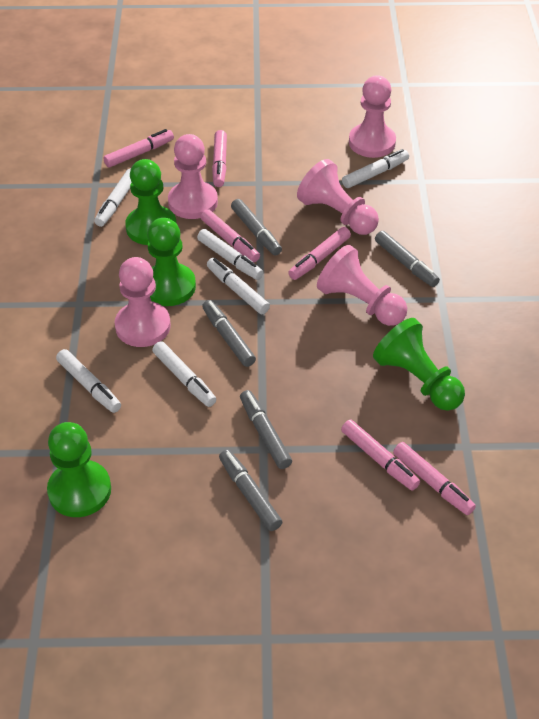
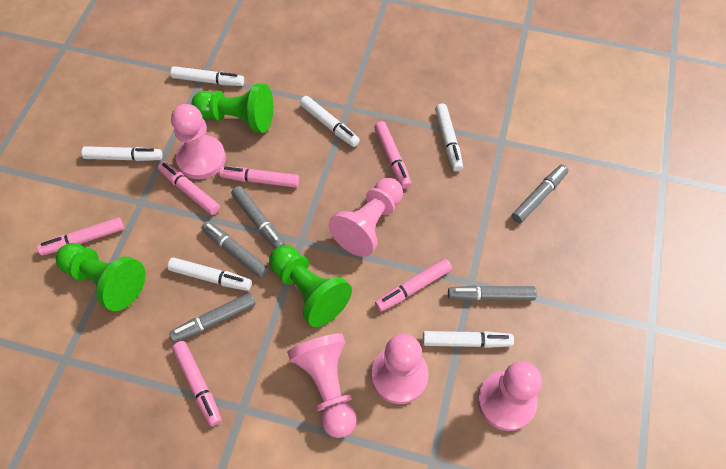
green pawn: [47,422,111,517] [125,159,177,245] [147,218,196,306] [373,318,465,411] = 4 -> [56,243,145,311] [191,83,273,133] [269,245,352,327] = 3

